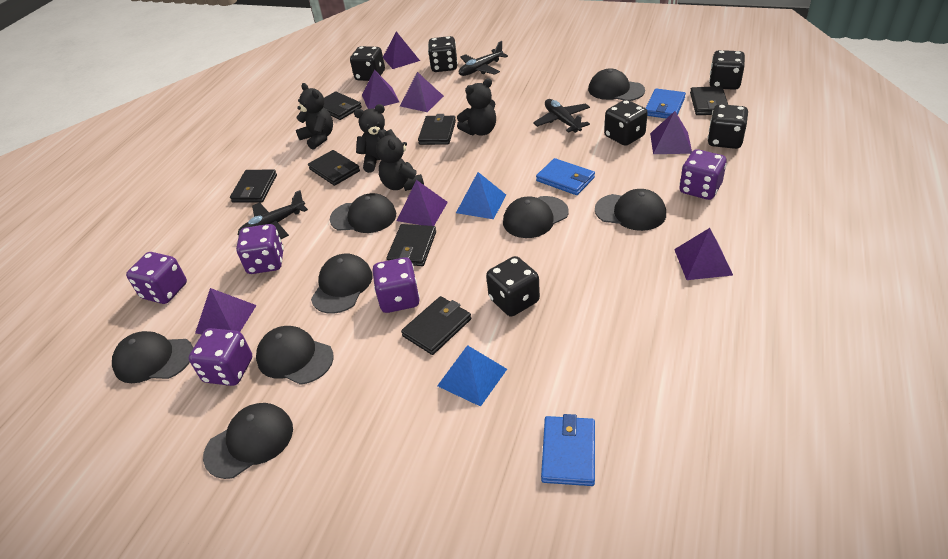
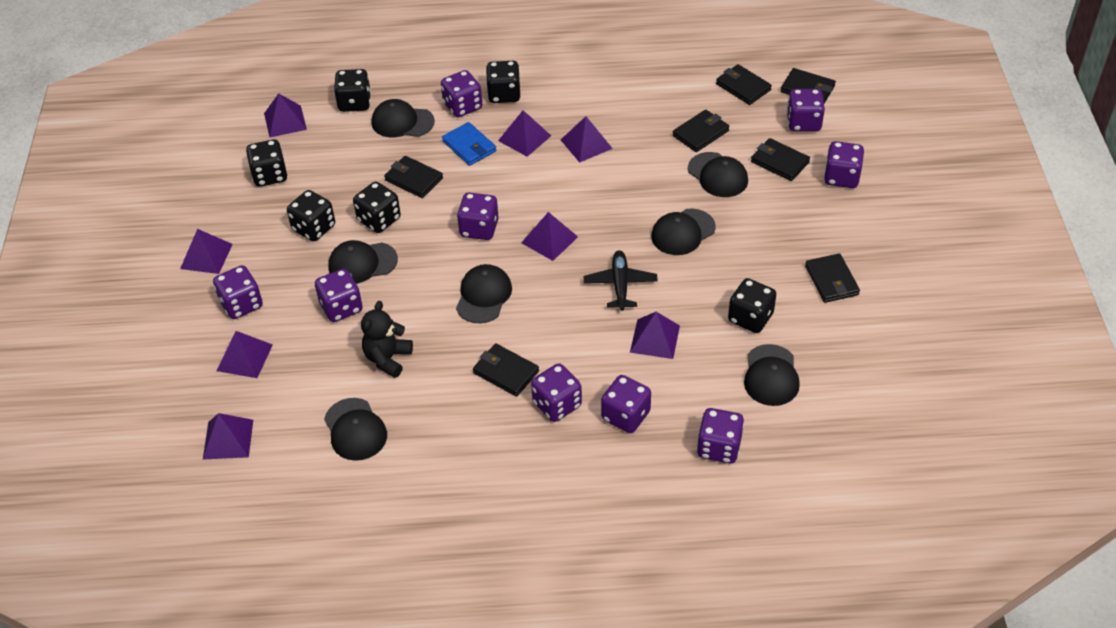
black cap: [112,331,193,383] [203,403,293,479] [256,326,334,385] [311,254,373,314] [330,193,396,233] [503,196,569,238] [588,68,645,101] [595,189,666,231] = 8 -> [324,398,387,461] [328,240,398,284] [372,99,435,137] [456,264,512,323] [651,209,716,255] [688,152,748,197] [744,344,800,406] = 7
black plane: [238,190,308,239] [459,41,508,76] [533,99,590,133] = 3 -> [584,250,658,311] = 1
black teddy bear: [296,83,333,150] [354,104,396,173] [376,130,424,191] [457,78,496,135] = 4 -> [361,301,413,378] = 1
blue pyramid: [437,345,507,407] [456,172,506,219] = 2 -> none = 0
blue wallet: [536,158,595,195] [541,414,595,486] [646,88,686,118] = 3 -> [442,122,496,166] = 1
purple dice: [126,252,187,304] [189,328,252,386] [236,224,284,274] [372,257,420,313] [680,149,727,200] = 5 -> [213,265,263,319] [315,268,363,322] [441,70,482,117] [457,192,499,240] [531,363,582,422] [601,375,651,433] [697,408,744,464] [787,89,825,132] [824,141,864,188] = 9
purple pyramid: [195,288,257,334] [362,70,399,109] [383,31,420,69] [397,180,448,226] [400,72,444,112] [650,111,692,154] [674,228,733,280] = 7 -> [180,229,233,274] [203,413,253,460] [217,331,273,378] [264,93,307,137] [498,110,551,157] [521,212,578,261] [561,116,613,163] [630,312,680,359] = 8

